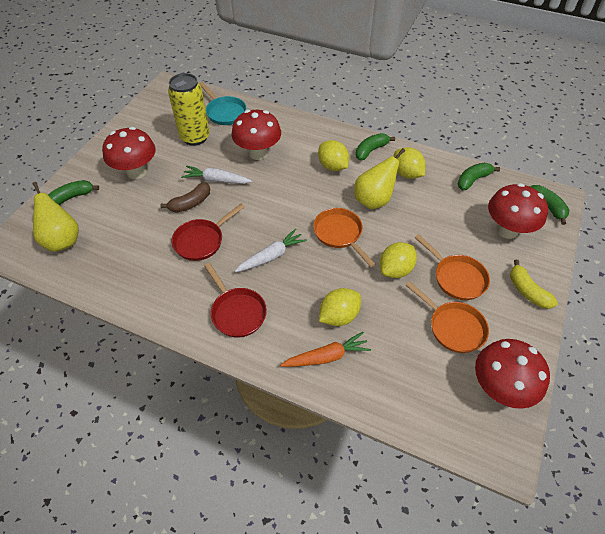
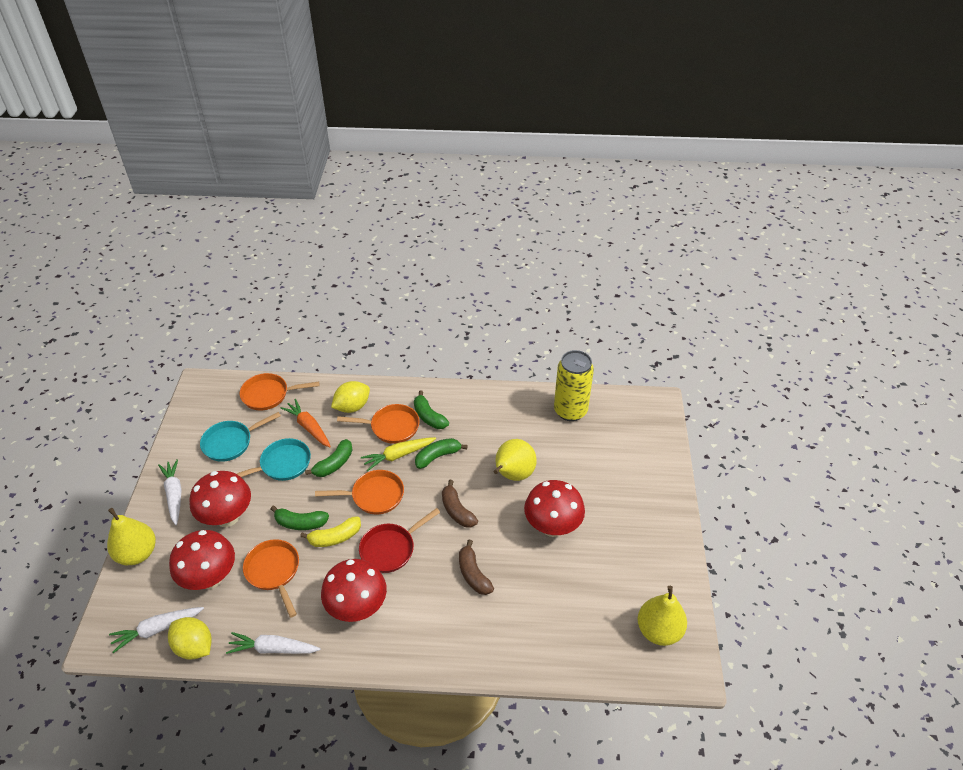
brown banana: [160,183,210,213] = 1 -> [442,480,478,528] [459,540,494,595] = 2
orange pan: [313,208,375,267] [405,281,489,353] [414,234,490,300] = 3 -> [240,373,320,411] [243,539,299,618] [315,470,404,514] [337,404,419,444] = 4
red pan: [172,204,245,261] [204,263,267,337] = 2 -> [359,508,440,573] = 1
turquoise pan: [199,82,247,125] = 1 -> [200,412,281,462] [237,438,311,481] = 2
white carrot: [181,166,252,184] [235,229,307,272] = 2 -> [109,607,204,653] [158,459,182,525] [226,632,321,654] = 3
yellow carrot: none = 0 -> [361,437,436,471] = 1
yellow lemon: [318,140,349,171] [319,288,361,326] [380,242,417,278] [393,147,426,179] = 4 -> [168,617,212,660] [331,381,370,413] = 2
yellow pear: [32,182,79,252] [354,148,405,209] = 2 -> [107,508,156,565] [494,439,537,481] [638,586,687,646] = 3

